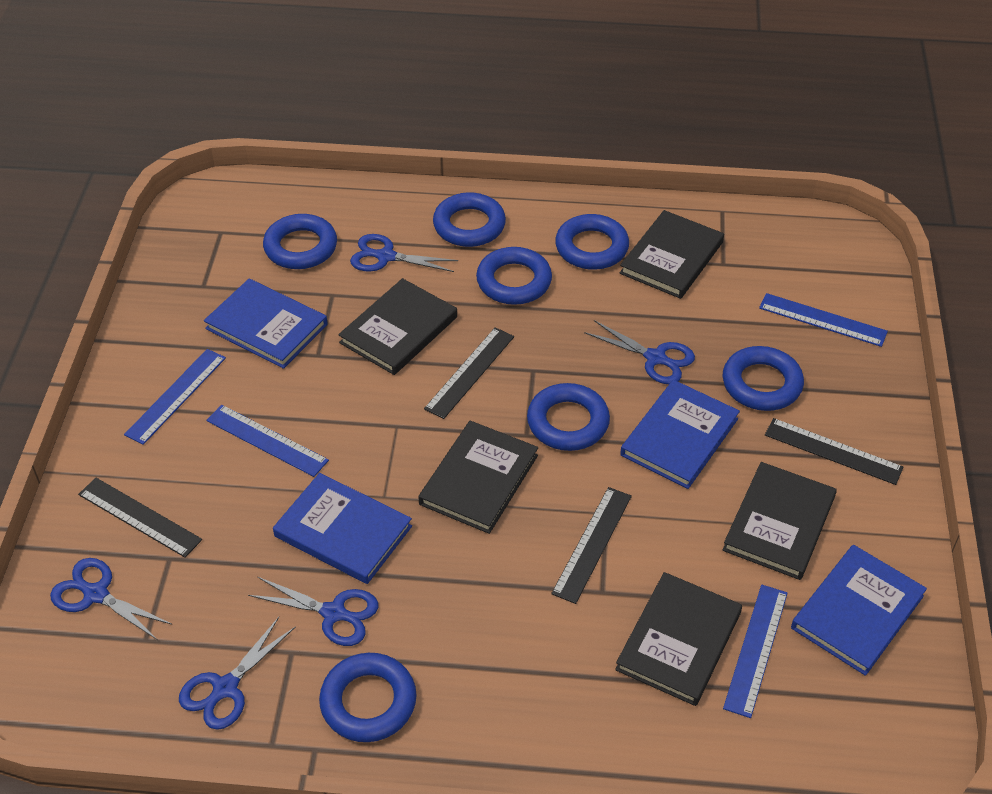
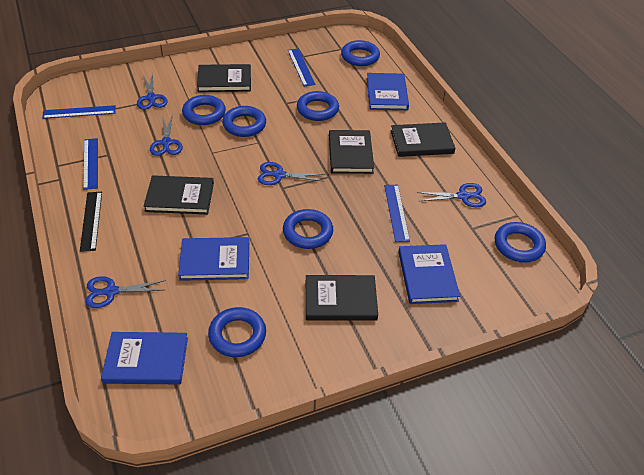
black ruler: [78,478,202,558] [424,327,514,419] [551,487,632,604] [765,418,903,485] = 4 -> [80,192,102,252] = 1

